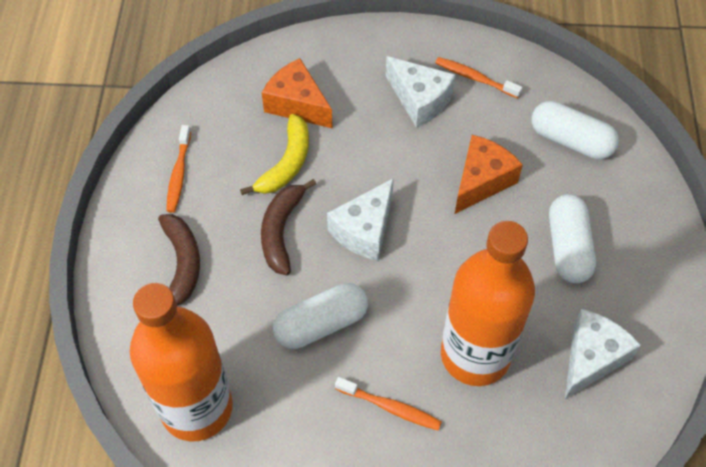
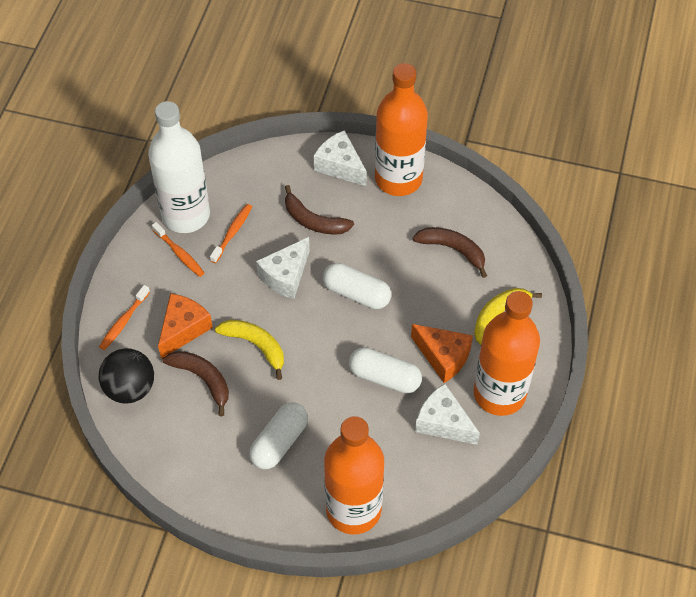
black ball: none = 0 -> [99,348,154,403] = 1
brown banana: [158,214,200,306] [261,179,316,275] = 2 -> [162,351,229,416] [285,185,354,234] [413,227,487,278] = 3
orange bottle: [130,283,233,441] [441,221,535,386] = 2 -> [324,416,384,534] [375,63,428,196] [473,291,540,416] = 3
white bottle: none = 0 -> [148,101,210,233] = 1
yellow banana: [240,114,309,195] = 1 -> [215,320,284,380] [474,288,542,345] = 2

